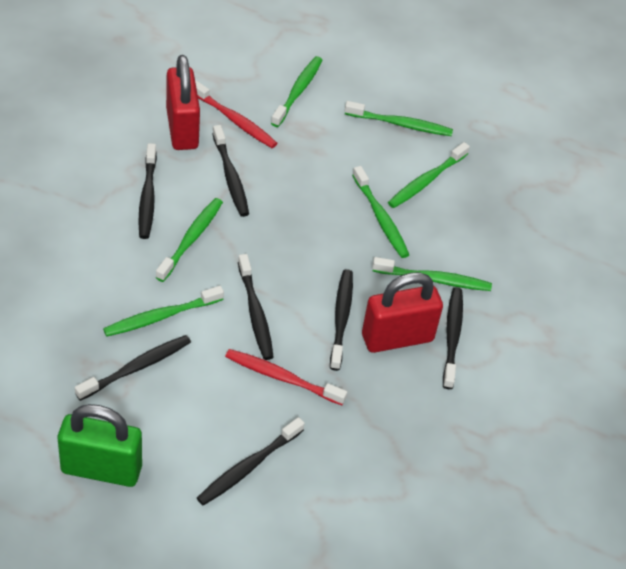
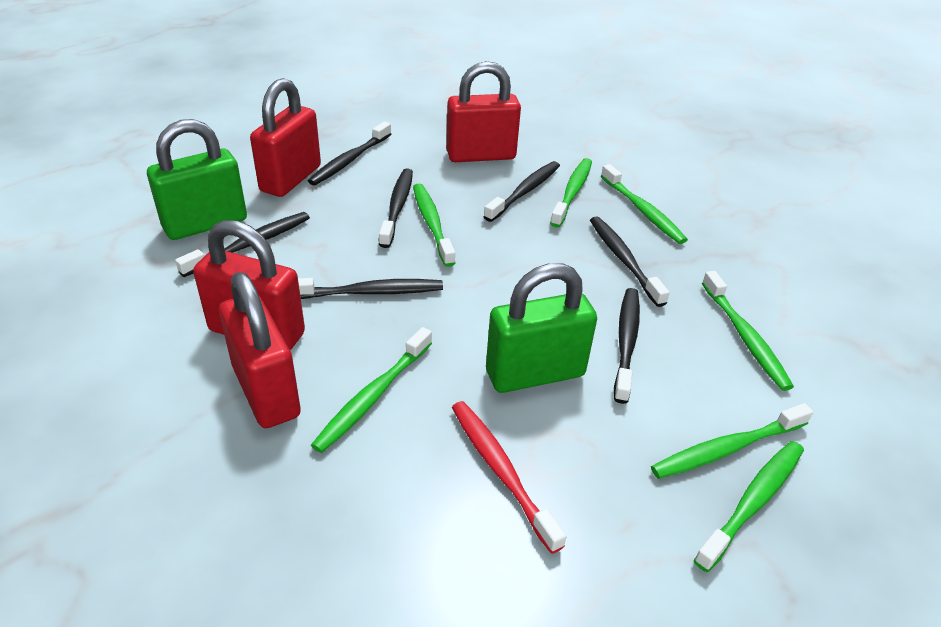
green padlock: [58,404,142,487] = 1 -> [147,119,247,240] [486,263,597,393] = 2
red padlock: [166,55,200,150] [362,272,443,353] = 2 -> [193,220,305,350] [219,272,301,428] [250,78,321,197] [446,61,521,162] = 4
red toothbrush: [195,80,277,148] [225,349,347,405] = 2 -> [452,401,566,554] = 1

